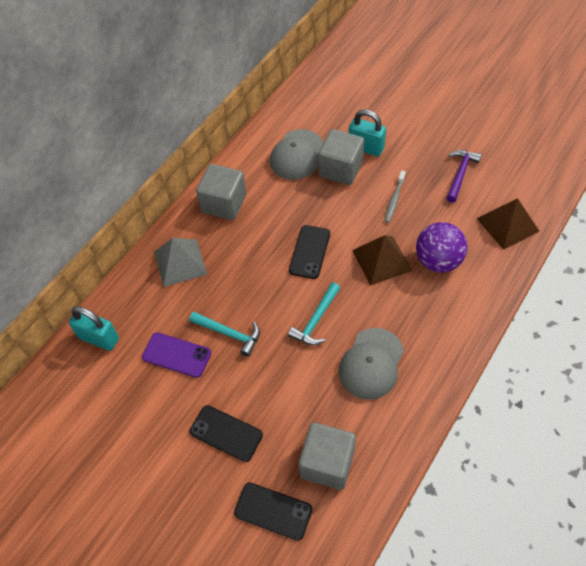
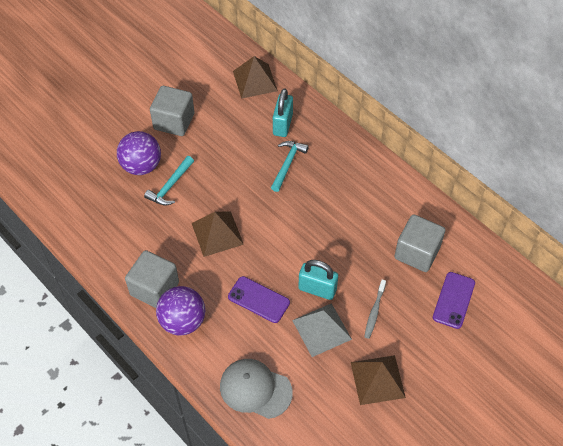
black phone: [190,405,263,462] [234,482,312,541] [289,225,330,279] = 3 -> none = 0
brown pyramid: [352,235,412,286] [476,198,539,250] = 2 -> [192,211,244,257] [233,56,278,99] [351,355,406,405] = 3
grey cap: [270,129,323,180] [339,328,404,399] = 2 -> [220,359,293,419] = 1
purple ball: [416,222,468,273] = 1 -> [117,131,161,175] [156,286,205,335] = 2
purple hammer: [447,150,482,203] = 1 -> none = 0
purple phone: [142,332,211,378] = 1 -> [228,276,290,323] [433,272,475,329] = 2

